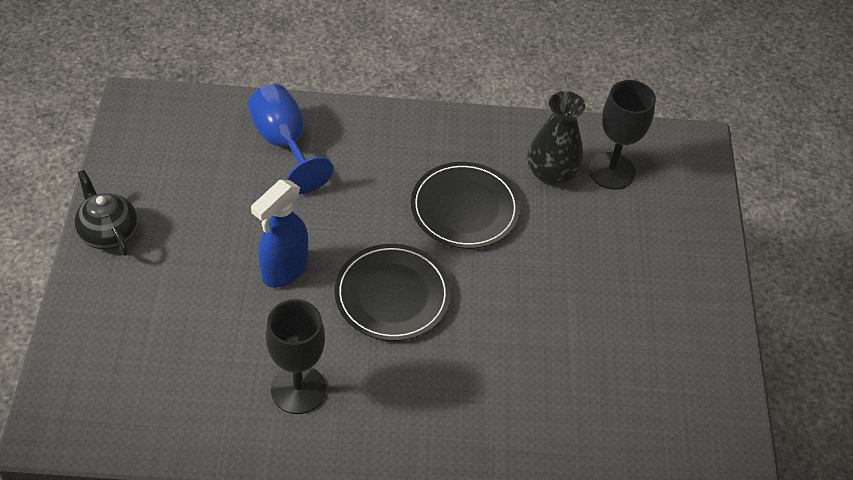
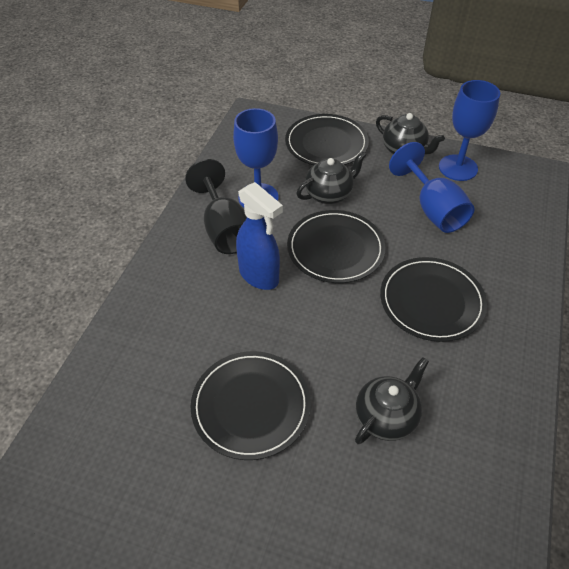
black goblet: [266,299,326,414] [588,80,656,190] = 2 -> [185,159,247,254] = 1
black plate: [334,244,451,341] [411,162,520,249] = 2 -> [191,351,311,460] [285,114,369,165] [287,210,386,283] [380,257,487,342] = 4
black teapot: [74,170,138,256] = 1 -> [296,151,367,204] [355,357,429,444] [376,113,445,155] = 3
black vase: [527,91,585,186] = 1 -> none = 0
blue goblet: [248,84,333,194] = 1 -> [233,108,279,208] [389,142,475,233] [439,80,500,181] = 3

